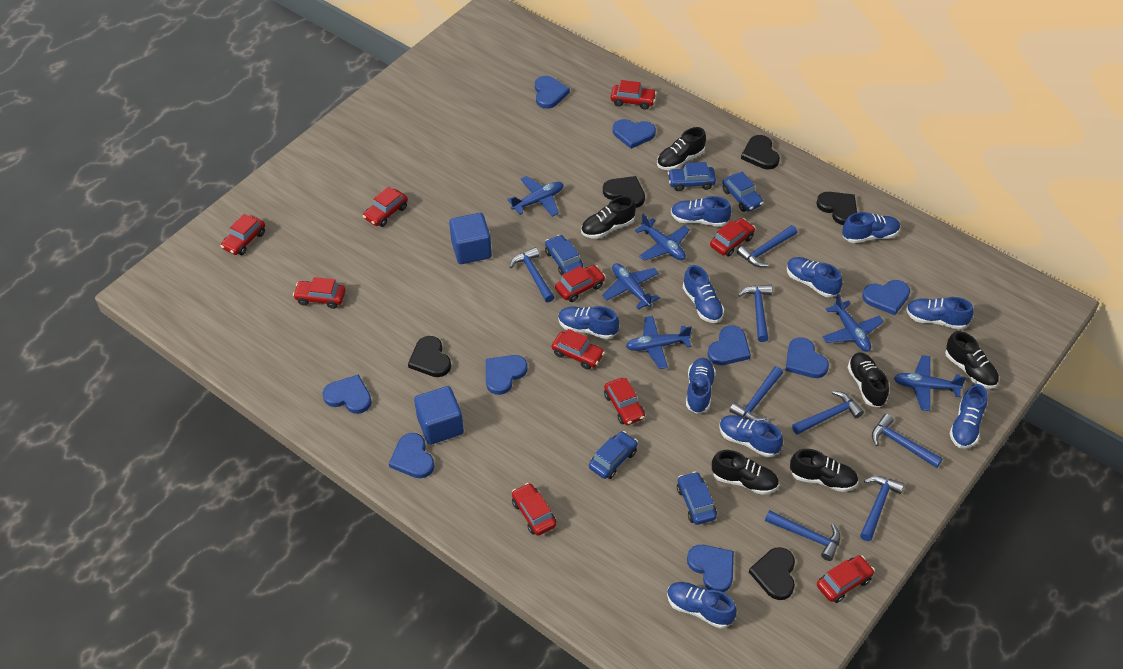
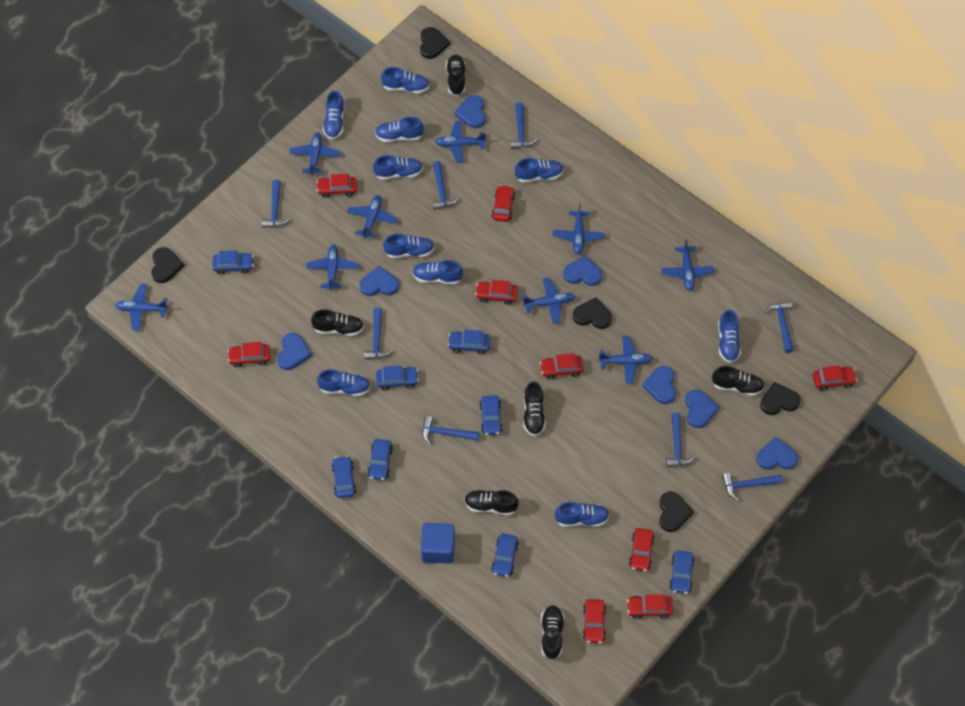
blue car: [545,235,583,276] [589,431,638,479] [668,162,716,191] [677,471,717,525] [722,172,764,212] = 5 -> [212,250,254,274] [332,456,356,498] [367,439,393,480] [376,365,419,390] [448,330,490,354] [479,395,503,435] [491,534,519,577] [669,551,695,594] = 8
blue cube: [414,386,464,445] [449,213,492,264] = 2 -> [421,523,455,564] = 1
blue heart: [323,375,372,414] [389,433,435,478] [486,355,528,395] [535,76,570,109] [613,119,656,149] [687,545,734,592] [708,326,751,365] [786,337,829,378] [862,280,910,315] = 9 -> [277,333,312,370] [360,266,399,296] [454,95,486,128] [563,255,602,286] [642,366,676,404] [685,389,719,428] [756,437,798,470] = 7
blue plane: [507,176,564,217] [602,263,660,310] [626,316,692,369] [635,214,690,261] [822,294,884,352] [894,355,966,411] = 6 -> [115,284,168,331] [290,132,341,175] [306,244,359,291] [347,195,398,239] [435,121,486,163] [523,277,575,324] [553,204,605,254] [598,336,653,384] [661,239,714,291] = 9
red car: [221,214,265,255] [293,277,346,309] [363,187,408,227] [512,483,556,536] [552,329,605,370] [555,265,605,302] [604,378,645,425] [611,80,657,110] [710,218,755,257] [817,555,875,603] = 10 -> [228,342,270,367] [317,174,357,198] [475,280,518,305] [492,185,515,222] [540,353,583,379] [583,599,606,643] [627,594,673,619] [629,528,655,571] [813,365,857,391] = 9

